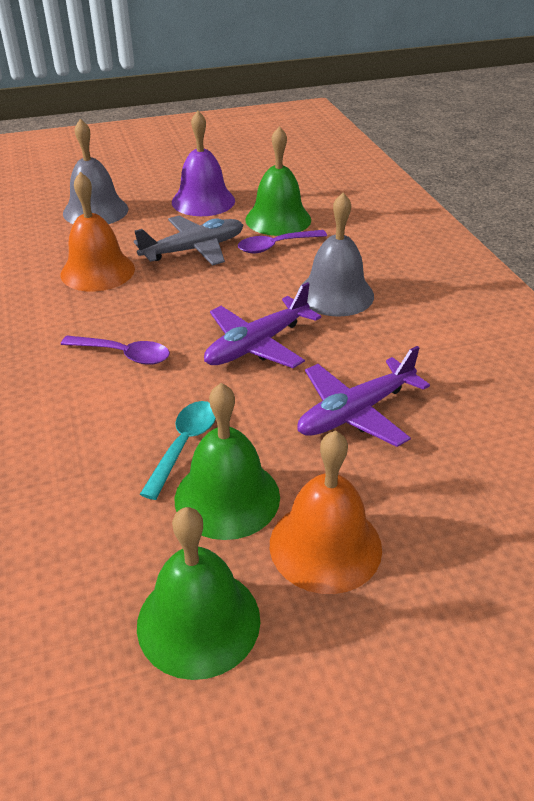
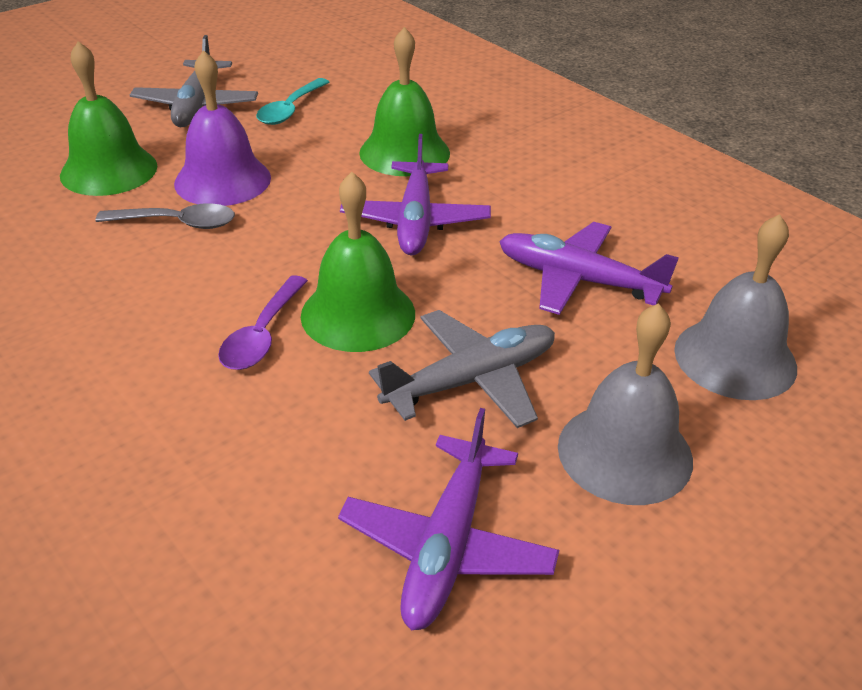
grey plane: [134,216,243,266] = 1 -> [130,35,258,127] [369,310,555,428] = 2
grey spoon: none = 0 -> [96,203,235,229] = 1
orange bell: [61,172,135,292] [270,430,382,594] = 2 -> none = 0
purple plane: [204,282,321,368] [297,346,430,447] = 2 -> [338,408,559,631] [340,134,491,255] [499,222,679,315] = 3
purple spoon: [61,336,170,365] [238,230,327,253] = 2 -> [218,275,308,370] = 1

